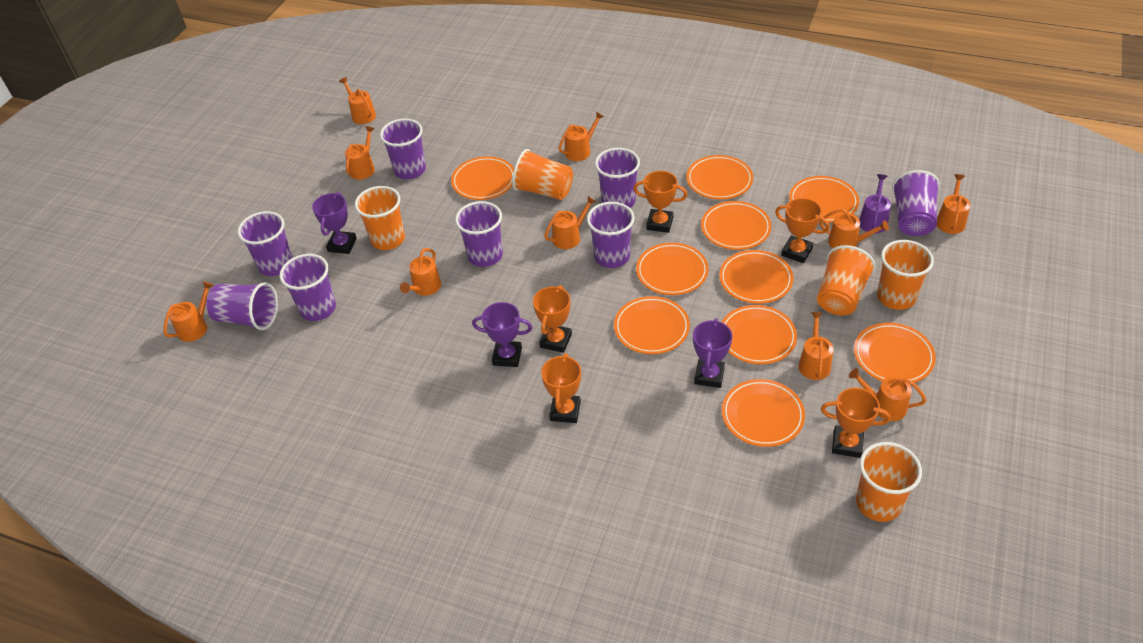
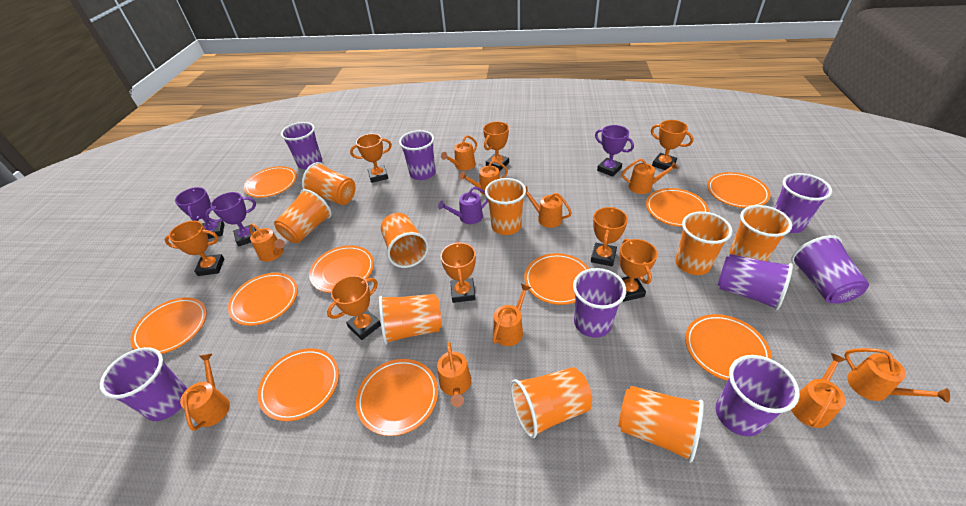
orange cup: [355,186,405,250] [512,149,573,200] [817,245,876,315] [856,442,922,522] [877,240,934,310] = 5 -> [274,189,332,243] [302,162,355,205] [379,294,442,345] [381,213,429,268] [485,178,526,235] [511,367,592,438] [618,386,704,463] [675,212,733,275] [729,205,792,261] = 9
orange trophy: [533,285,572,353] [541,353,581,423] [633,171,687,233] [775,198,830,263] [821,388,891,458] = 5 -> [165,221,224,276] [327,276,381,340] [350,134,392,183] [440,241,476,303] [483,122,509,171] [591,207,628,267] [619,238,658,302] [651,120,694,170] = 8

